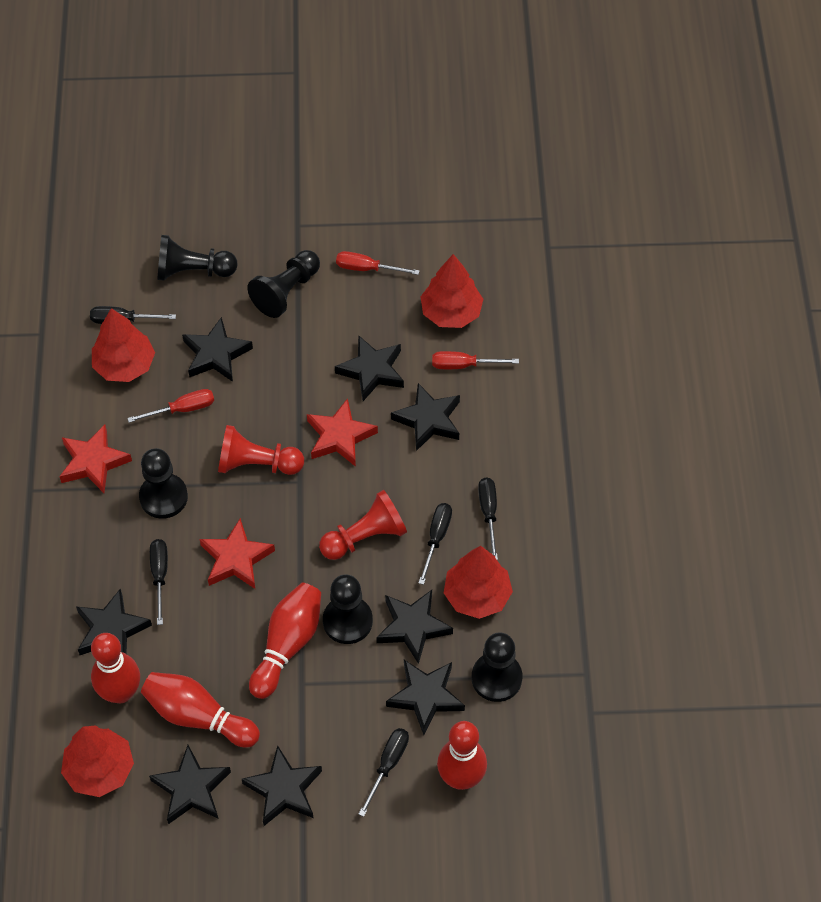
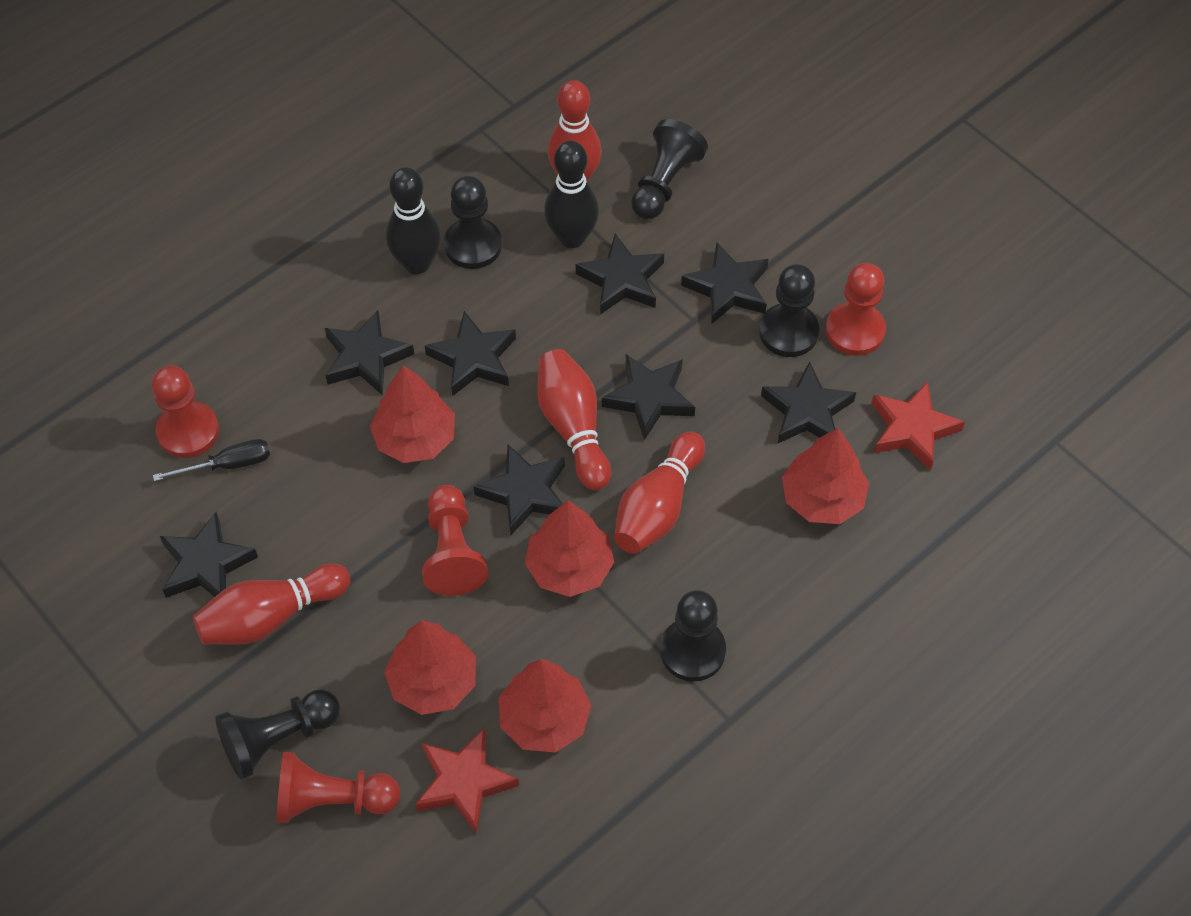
black bowling pin: none = 0 -> [386,167,441,274] [544,141,599,248] = 2
black screwdriver: [90,306,176,324] [150,539,168,625] [359,728,409,817] [419,503,452,585] [478,477,498,560] = 5 -> [153,439,270,481] = 1
red pawn: [218,425,304,475] [319,490,407,560] = 2 -> [152,365,219,458] [276,752,400,823] [422,485,488,596] [825,263,886,356] = 4
red screwdriver: [127,389,214,423] [336,251,420,275] [432,351,519,369] = 3 -> none = 0
red star: [59,424,132,493] [200,518,275,589] [307,398,378,467] = 3 -> [415,728,519,834] [871,381,965,470] = 2
red tree: [61,725,134,797] [92,308,155,382] [420,254,483,328] [444,546,513,619] = 4 -> [370,365,455,463] [384,620,476,715] [499,659,592,753] [525,500,614,597] [782,428,869,524] = 5

